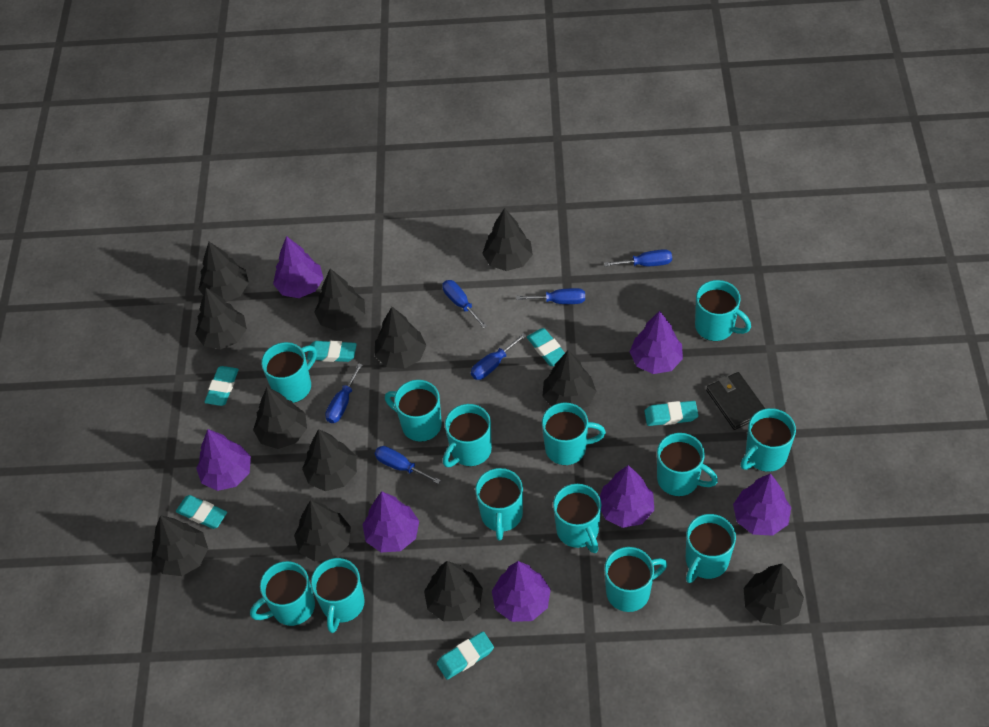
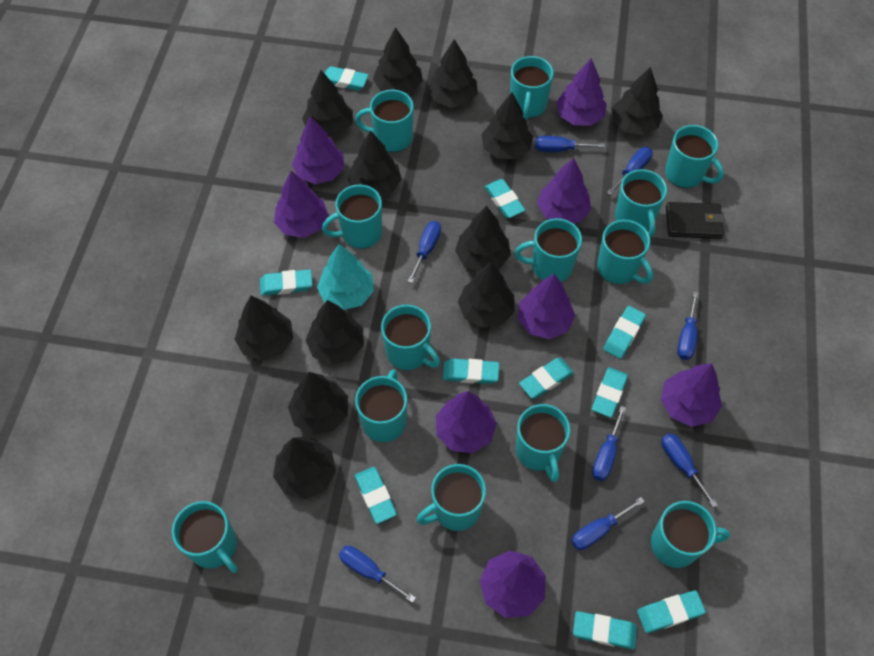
blue screwdriver: [325,363,362,423] [375,446,441,484] [442,280,487,328] [471,333,527,380] [516,288,585,304] [604,249,672,266] = 6 -> [339,546,416,603] [408,221,441,283] [535,136,605,152] [571,497,645,550] [592,406,626,481] [607,147,653,195] [661,433,718,508] [677,292,699,360] = 8
purple tree: [196,429,251,491] [273,236,324,298] [362,492,419,552] [492,561,551,622] [600,465,654,528] [630,311,683,374] [733,473,791,536] = 7 -> [274,171,328,238] [292,116,344,184] [436,391,497,453] [479,551,546,618] [518,274,575,339] [537,158,591,223] [556,58,607,126] [661,363,722,427] = 8
turquoise eraser: [176,495,227,529] [204,366,239,406] [307,340,357,362] [437,632,494,680] [527,328,565,366] [644,401,698,426] = 6 -> [260,269,312,296] [324,66,369,90] [355,467,397,524] [443,358,499,384] [484,179,525,218] [519,358,574,399] [573,611,637,649] [592,367,628,418] [603,306,646,359] [637,590,706,633] = 10
turquoise tree: none = 0 -> [317,244,374,310] = 1

